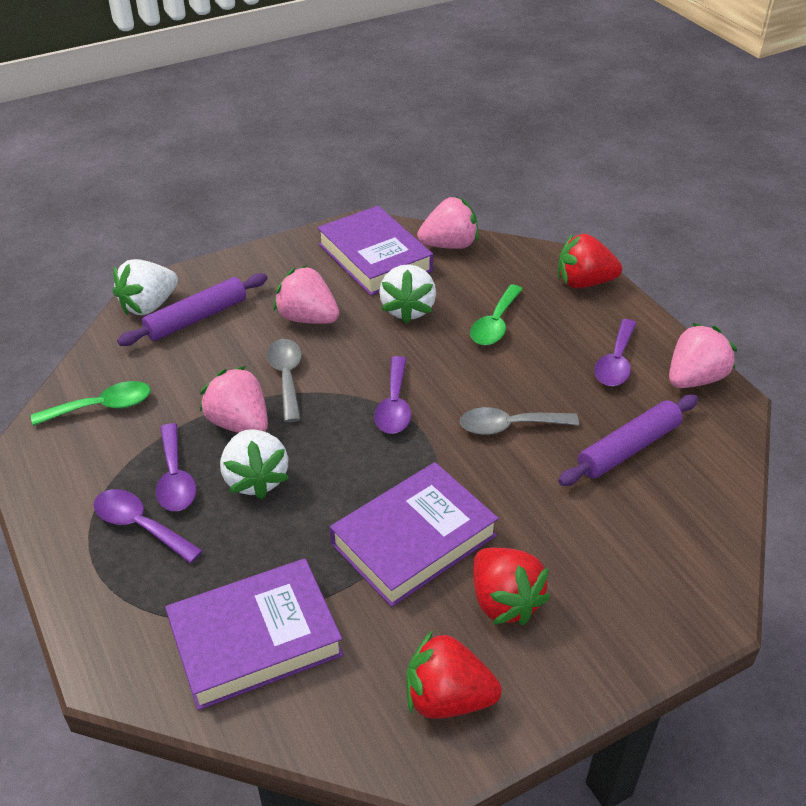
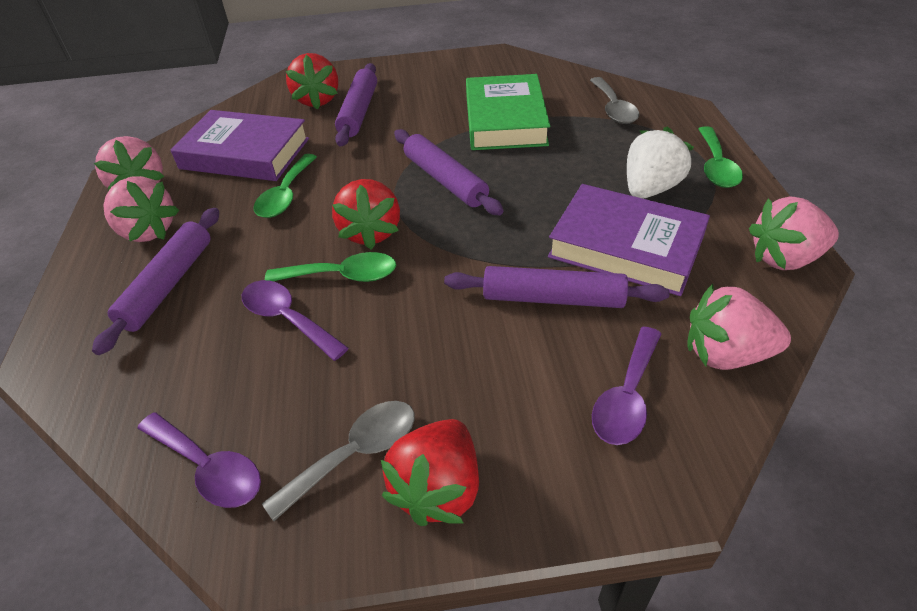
green book: none = 0 -> [466,74,550,150] = 1
green spoon: [31,381,151,426] [470,285,523,345] = 2 -> [253,154,317,218] [265,252,396,282] [698,126,743,188] = 3
purple book: [165,558,343,710] [317,206,433,296] [330,462,499,607] = 3 -> [170,110,309,181] [548,184,710,296] = 2
purple rolling pin: [117,273,267,346] [558,395,698,486] = 2 -> [92,208,219,355] [335,63,377,147] [394,129,503,216] [444,266,670,308] = 4
purple spoon: [93,489,203,563] [156,423,196,511] [374,356,411,434] [594,319,637,386] = 4 -> [137,412,261,508] [242,280,349,361] [592,326,661,445] = 3
white strawberry: [113,259,178,315] [220,429,289,499] [379,264,436,324] = 3 -> [627,126,694,199] = 1

